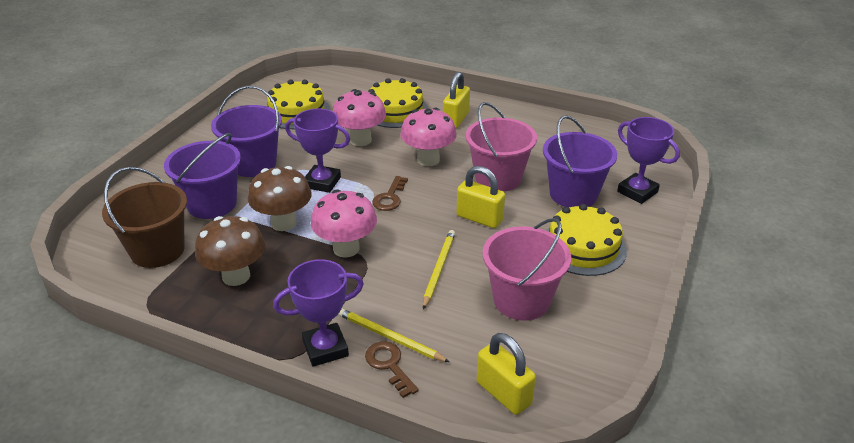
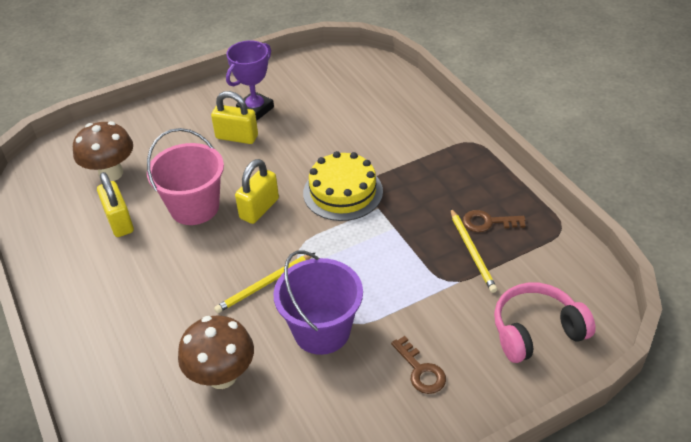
brown bucket: [102,167,187,268] = 1 -> none = 0
pink bucket: [466,102,537,192] [482,218,571,321] = 2 -> [147,128,224,225] = 1
pink headphones: none = 0 -> [494,282,596,363] = 1
pink mushroom: [311,189,377,257] [333,89,386,146] [400,108,457,166] = 3 -> none = 0
purple bucket: [164,133,241,219] [211,86,282,177] [543,115,617,207] = 3 -> [273,250,363,355] = 1
purple trophy: [273,259,364,367] [285,108,350,193] [617,117,680,204] = 3 -> [226,40,274,121] = 1
yellow cake: [267,80,330,129] [368,78,428,128] [546,204,627,276] = 3 -> [303,151,383,221] = 1

